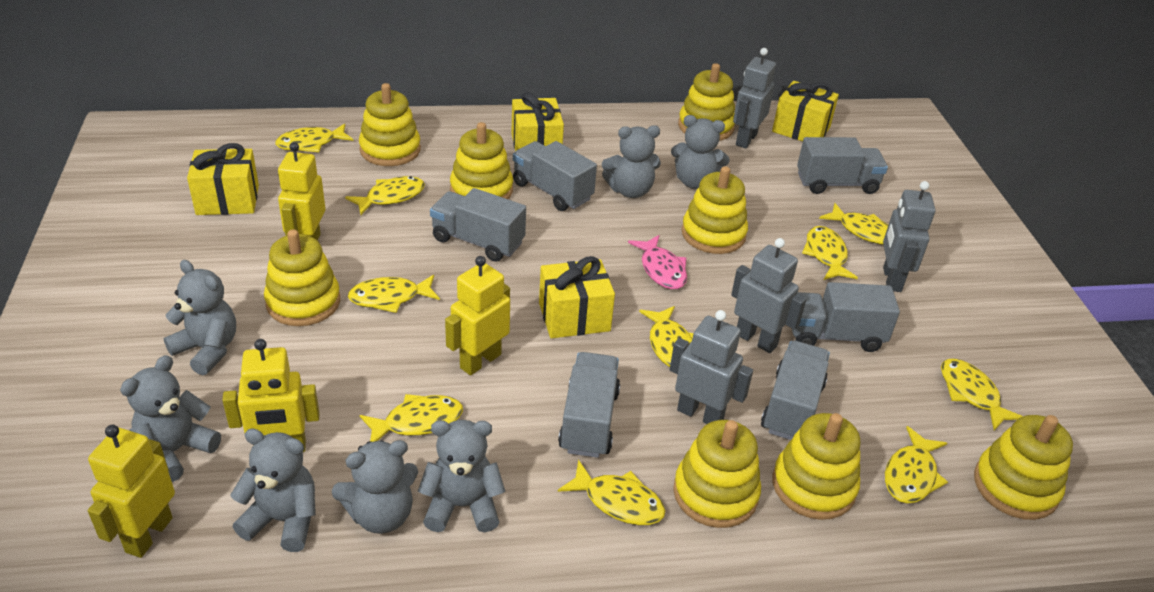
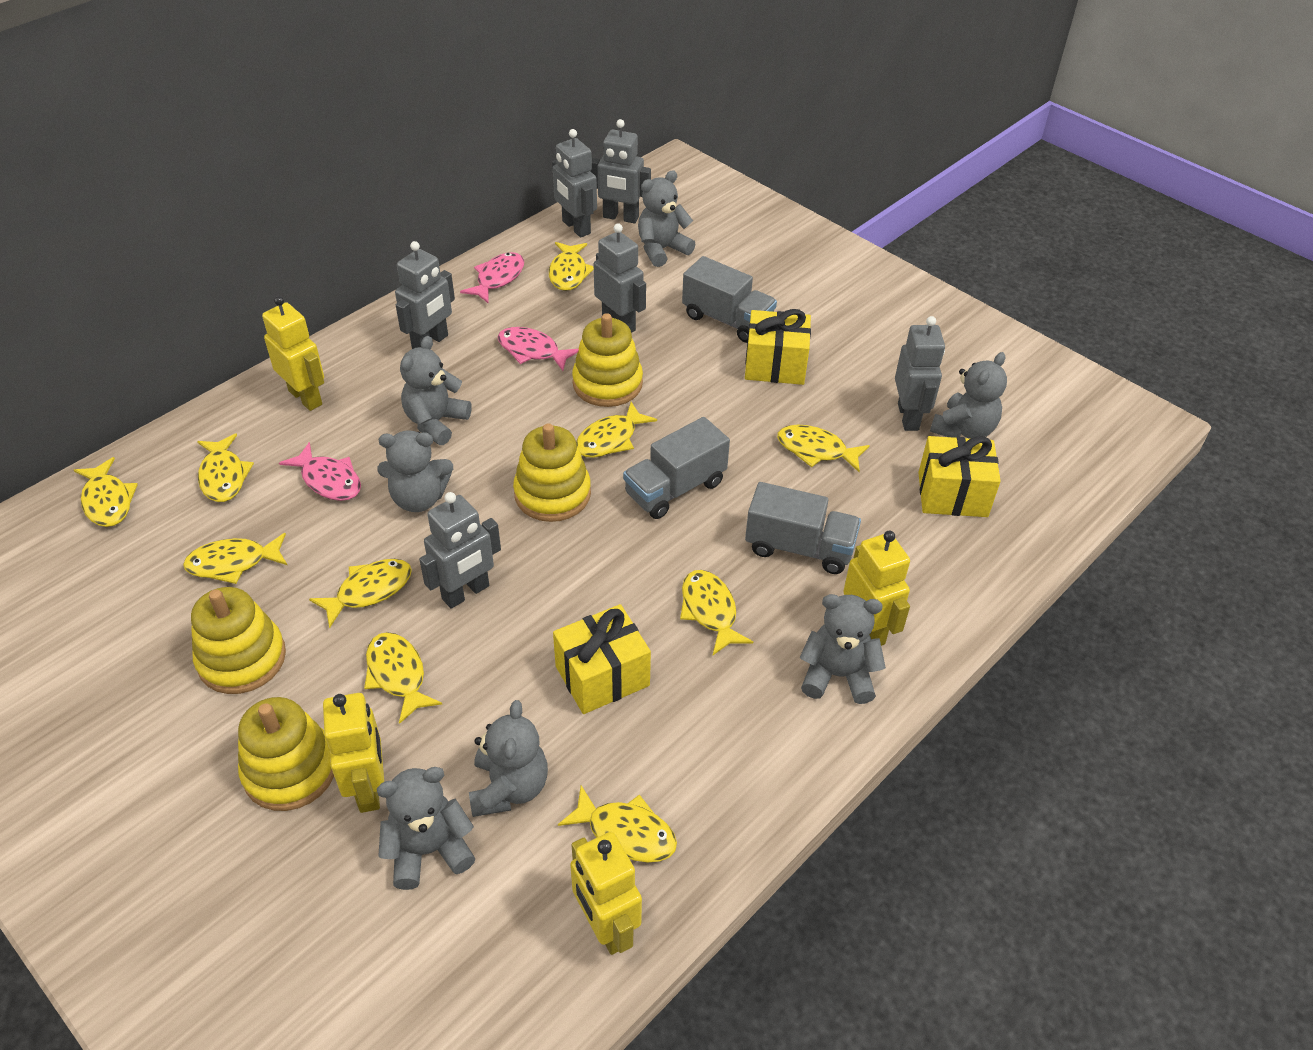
grey robot: [670,310,753,424] [731,238,807,353] [733,48,776,149] [883,181,936,292] = 4 -> [395,241,455,349] [419,492,501,609] [552,129,597,238] [591,119,651,224] [594,223,646,333] [895,316,945,431] = 6
grey truck: [430,188,526,262] [513,141,597,211] [558,352,620,458] [761,341,830,440] [792,282,900,352] [797,137,888,194] = 6 -> [623,417,730,519] [682,256,777,343] [745,482,861,574] = 3
pink fish: [628,235,687,289] = 1 -> [279,442,361,501] [460,252,524,303] [498,327,579,371] = 3
yellow gift: [187,143,259,215] [511,92,564,152] [539,256,615,339] [772,81,839,141] = 4 -> [553,604,651,714] [745,309,811,385] [918,436,1001,517] = 3
yellow stacking toy: [264,229,340,326] [359,83,421,166] [450,122,513,199] [673,420,761,528] [678,63,735,141] [682,166,748,254] [772,413,860,520] [974,415,1073,520] = 8 -> [191,587,286,694] [238,697,334,811] [513,423,591,522] [572,313,643,407] = 4

